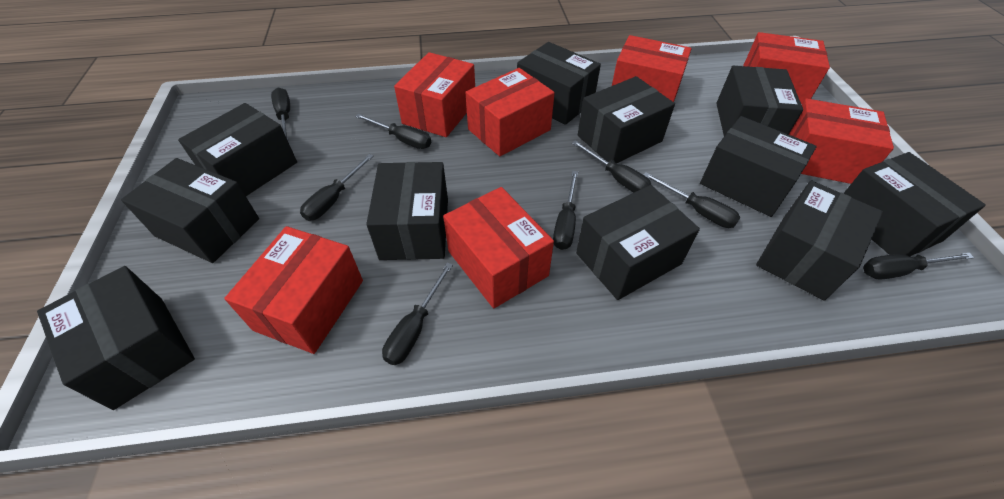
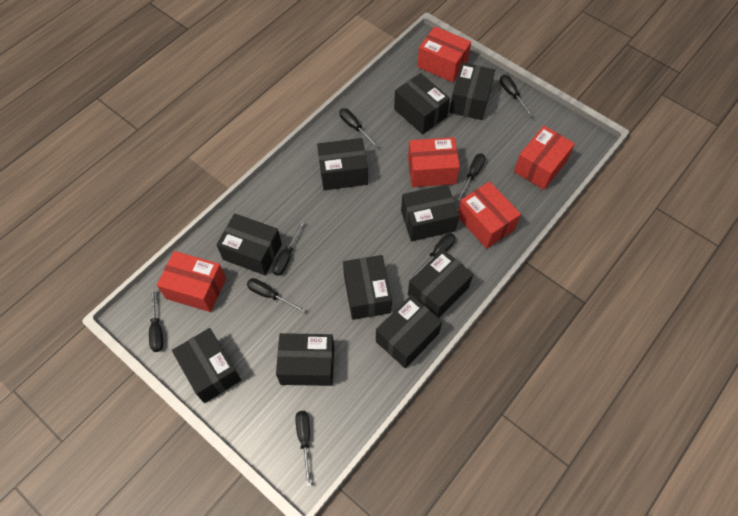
black box: [37,266,195,410] [121,158,259,263] [178,103,297,196] [366,162,448,260] [517,42,601,125] [576,185,700,300] [578,76,675,164] [700,116,817,217] [716,66,803,136] [756,180,883,301] [844,152,986,256] = 11 -> [172,328,241,403] [216,213,282,275] [276,333,334,386] [317,138,368,190] [343,255,392,320] [376,295,442,368] [394,73,450,134] [401,184,459,241] [408,249,473,318] [449,62,495,120] = 10
red box: [224,226,363,354] [394,52,475,137] [443,187,554,309] [465,68,555,156] [612,35,691,102] [743,32,830,104] [789,99,894,184] = 7 -> [157,251,226,312] [408,137,460,187] [417,26,471,82] [458,181,521,249] [514,126,575,190] = 5

